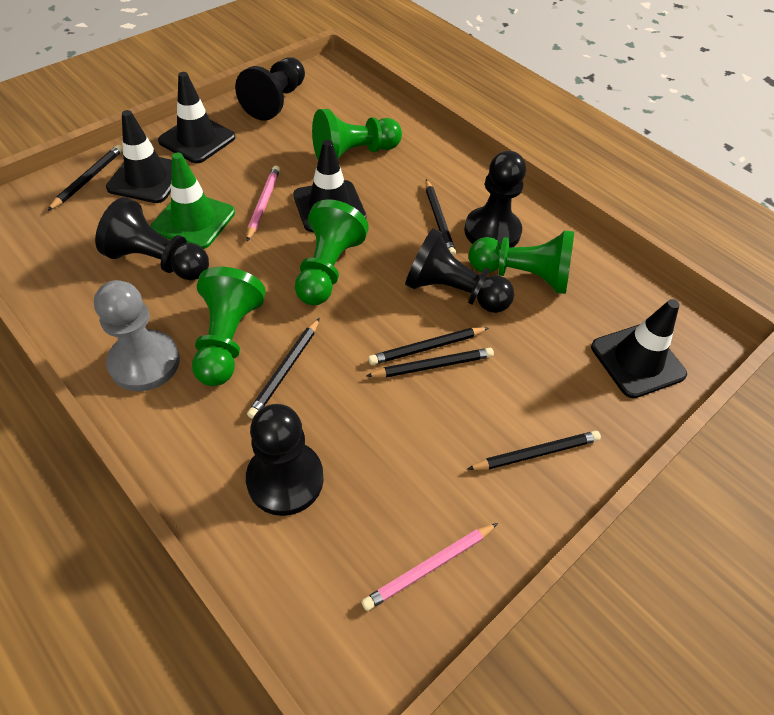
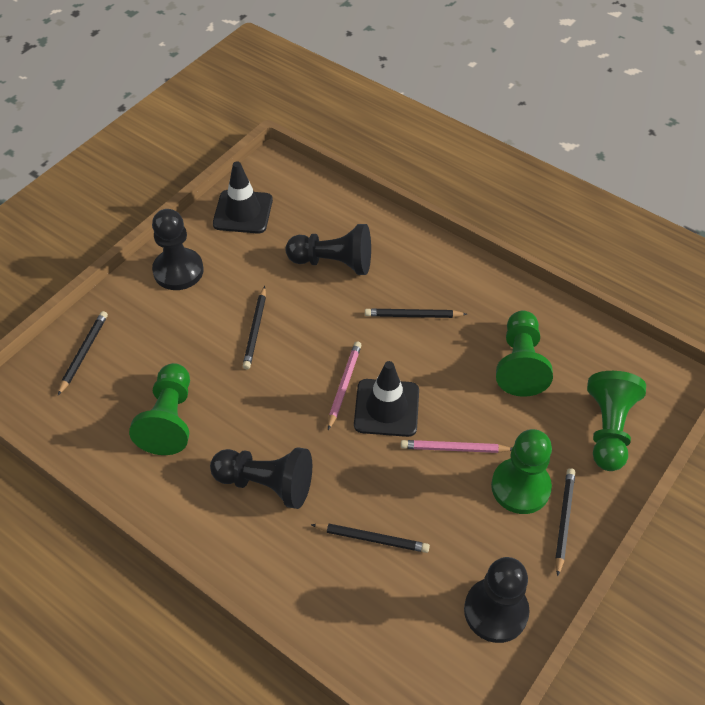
black pawn: [95,197,209,280] [235,57,305,121] [246,404,324,516] [405,228,514,313] [464,151,526,247] = 5 -> [152,209,204,290] [210,447,312,509] [286,224,371,275] [464,557,530,643] = 4
black pencil: [47,144,123,211] [247,318,320,419] [366,348,494,378] [368,327,488,365] [426,179,456,256] [467,431,601,470] = 6 -> [58,311,108,395] [243,286,266,369] [311,524,430,553] [365,309,467,318] [555,468,575,576] = 5
black traffic cone: [106,110,172,203] [158,72,235,163] [293,140,366,232] [591,299,687,398] = 4 -> [213,161,273,234] [354,361,419,437] = 2
green traffic cone: [150,152,235,249] = 1 -> none = 0
grey pawn: [94,280,180,391] = 1 -> none = 0

